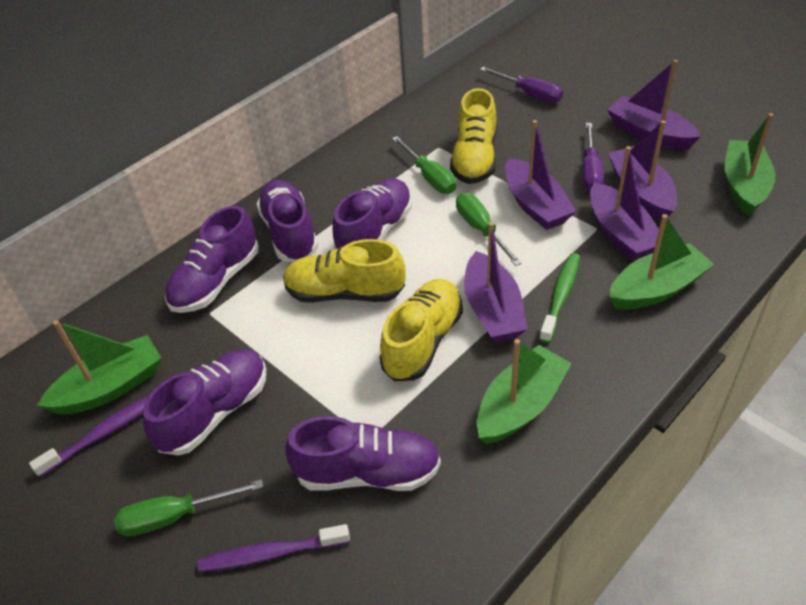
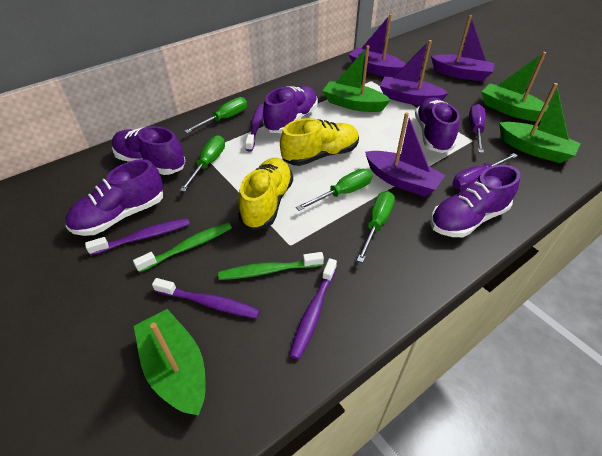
green screwdriver: [114,479,263,537] [392,136,456,194] [456,193,522,266] = 3 -> [180,135,225,192] [184,97,247,133] [296,169,373,211] [357,191,395,263] = 4
green toothbrush: [539,253,580,343] = 1 -> [133,222,232,273] [218,252,324,280] = 2
purple boat: [464,222,528,343] [505,120,576,230] [590,146,659,261] [607,60,701,150] [608,120,677,220] = 5 -> [349,14,406,77] [365,112,446,197] [380,40,449,105] [431,15,495,81] = 4
purple toothbrush: [29,396,149,477] [197,524,350,572] = 2 -> [85,218,190,255] [152,278,260,318] [245,104,264,152] [289,258,337,360] = 4
yellow shoe: [283,239,406,303] [380,279,463,382] [450,88,496,184] = 3 -> [238,158,293,230] [280,118,359,166] = 2

